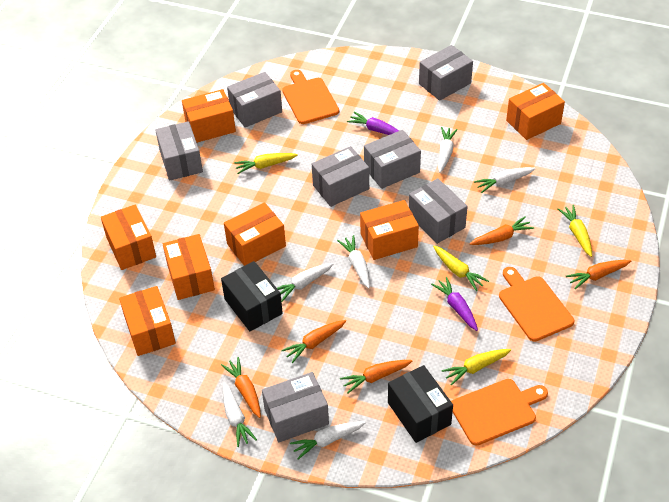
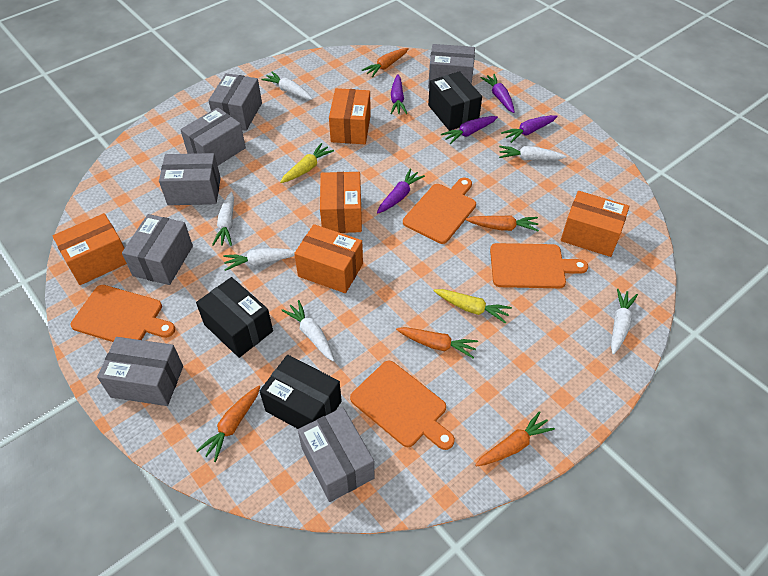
black box: [221,261,283,331] [388,365,453,443] = 2 -> [196,277,273,358] [260,355,342,429] [428,71,482,131] = 3
orange box: [101,204,156,270] [119,286,176,356] [163,234,215,300] [182,89,236,143] [224,202,286,266] [360,200,419,260] [506,83,565,140] = 7 -> [53,213,127,285] [294,224,363,293] [320,172,362,233] [329,88,371,144] [561,191,629,257] = 5
orange cutting board: [282,70,339,124] [451,379,548,446] [499,267,574,342] = 3 -> [71,285,175,342] [350,360,455,450] [403,178,476,244] [490,243,588,288] = 4
purple carrot: [347,112,399,135] [431,277,478,331] = 2 -> [377,169,425,214] [391,74,407,114] [441,116,498,144] [480,74,514,113] [501,115,558,143] = 5
yellow carrot: [234,153,298,174] [433,246,489,291] [441,349,511,385] [558,205,592,257] = 4 -> [280,143,334,183] [434,289,512,324] = 2

